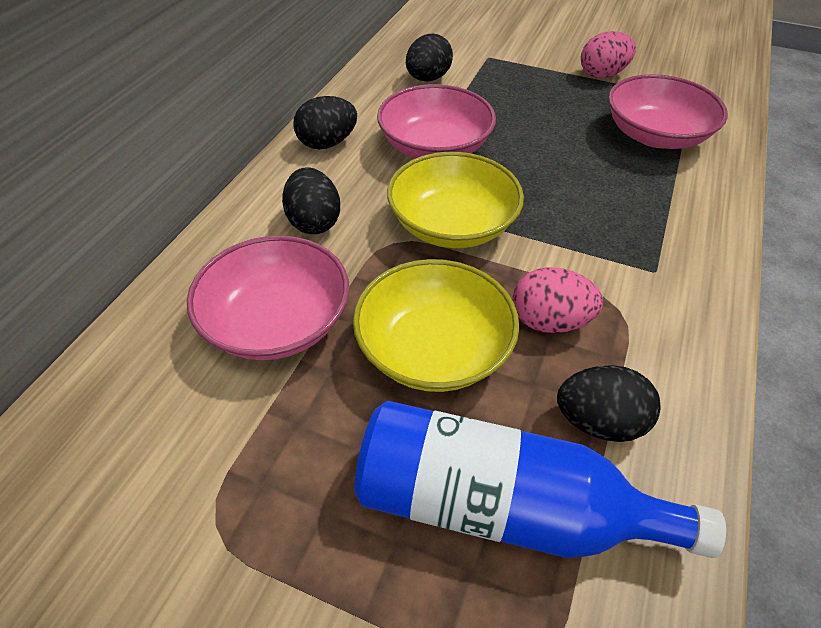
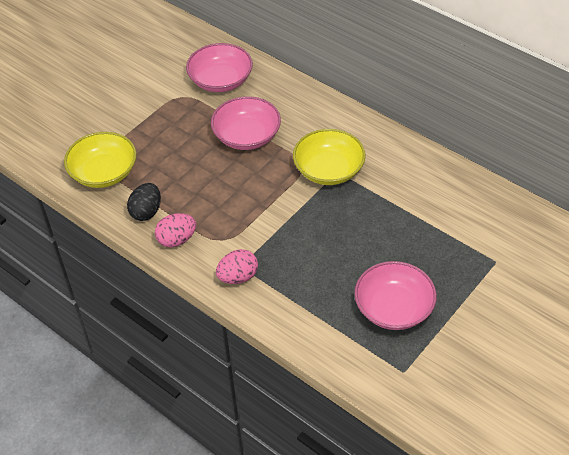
black egg: [282,167,340,234] [293,96,357,149] [406,34,453,81] [557,365,660,442] = 4 -> [127,183,161,221] = 1
blue bottle: [354,401,726,558] = 1 -> none = 0

